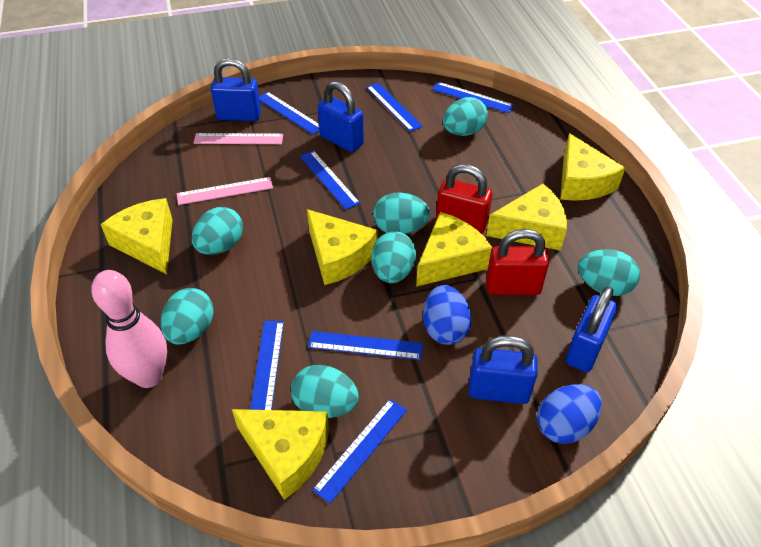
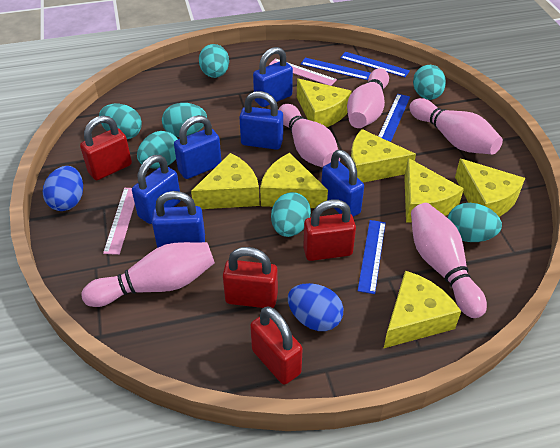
blue padlock: [211,58,261,121] [318,81,364,152] [469,335,538,404] [566,286,617,372] = 4 -> [132,155,181,224] [152,191,205,248] [174,115,221,179] [239,91,283,150] [253,47,293,107] [321,150,364,217] = 6
blue ruler: [250,321,284,410] [259,92,319,135] [300,150,360,210] [308,331,423,360] [312,399,407,503] [366,83,423,132] [432,82,514,113] = 7 -> [301,58,371,80] [340,52,410,77] [358,220,386,294] [378,94,410,142] = 4
pink bowling pin: [91,270,167,388] = 1 -> [82,242,215,307] [279,104,340,168] [347,68,389,128] [410,98,503,155] [411,203,487,318] = 5
red padlock: [436,164,492,234] [486,229,549,295] = 2 -> [80,116,132,180] [223,247,278,308] [250,306,303,385] [303,199,356,261] = 4
yellow cheese: [101,198,173,274] [232,409,329,500] [307,209,377,285] [416,212,492,287] [486,183,567,251] [560,133,625,201] = 6 -> [191,153,260,209] [260,153,328,208] [297,79,352,127] [351,129,416,183] [384,270,461,348] [404,158,464,223] [455,159,525,217] = 7

